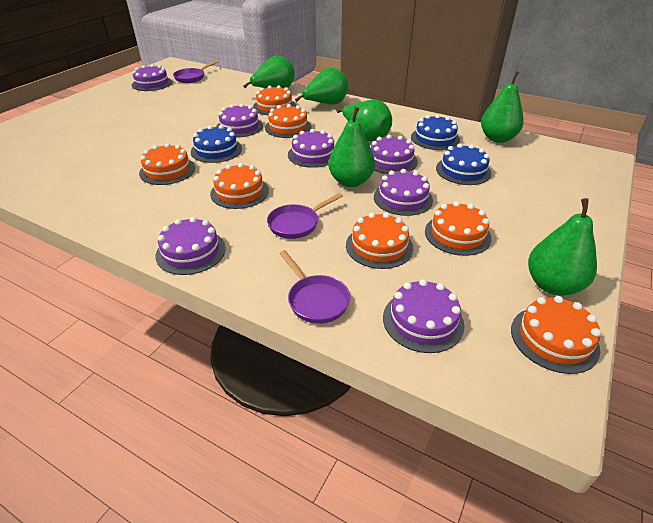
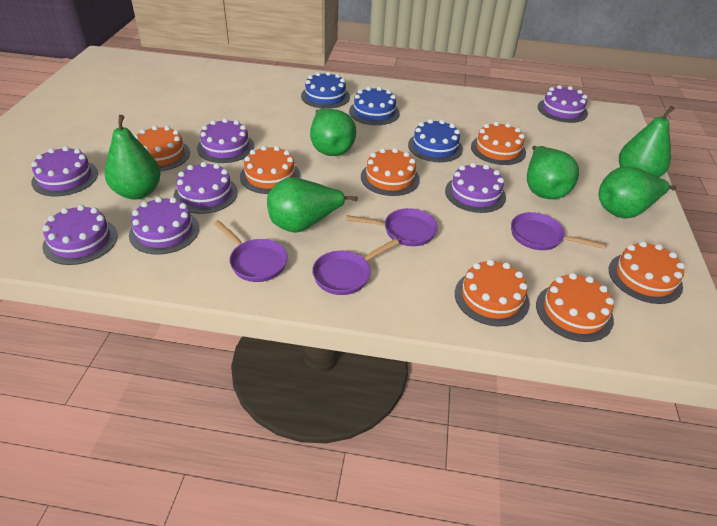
purple pan: [173,61,218,83] [267,193,343,239] [279,250,350,324] = 3 -> [213,220,288,282] [312,239,399,295] [346,208,438,246] [511,212,606,250] = 4

